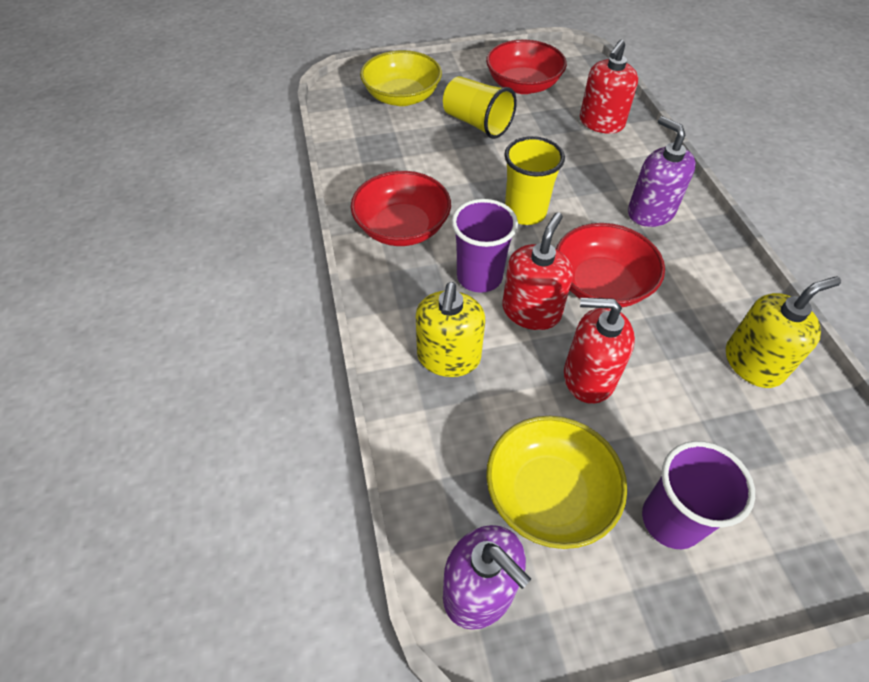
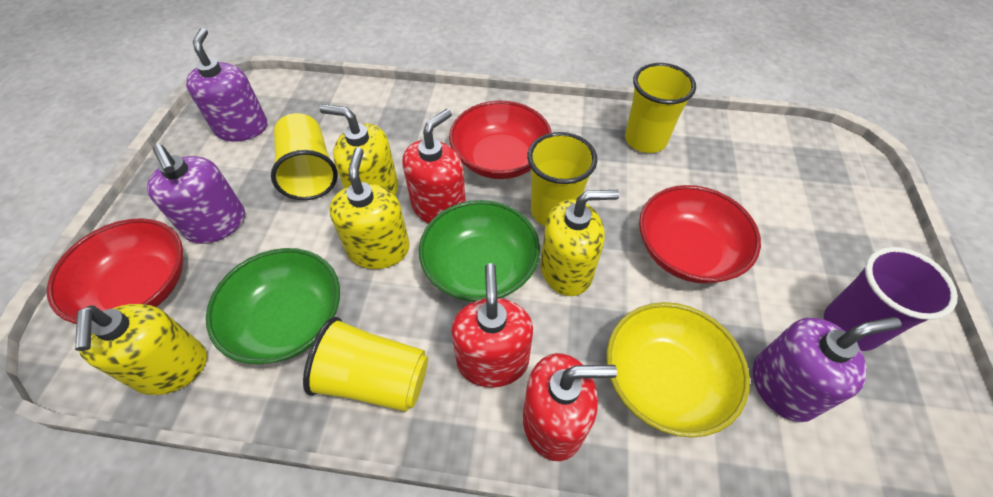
green bowl: none = 0 -> [206,248,340,364] [419,200,540,302] = 2
purple cup: [452,199,518,293] [642,441,755,549] = 2 -> [824,247,958,351] = 1
purple soap dispenser: [443,525,531,630] [628,116,696,227] = 2 -> [147,144,245,244] [186,28,267,142] [753,317,902,422] = 3
yellow bowl: [360,50,442,106] [486,416,627,549] = 2 -> [606,302,750,438] = 1
yellow cup: [443,76,517,139] [504,136,565,225] = 2 -> [271,113,338,200] [303,317,428,412] [527,132,597,226] [625,63,696,153] = 4
yellow soap dispenser: [416,282,485,377] [726,276,841,388] = 2 -> [75,304,207,395] [320,104,398,196] [329,147,410,269] [541,190,619,296] = 4

